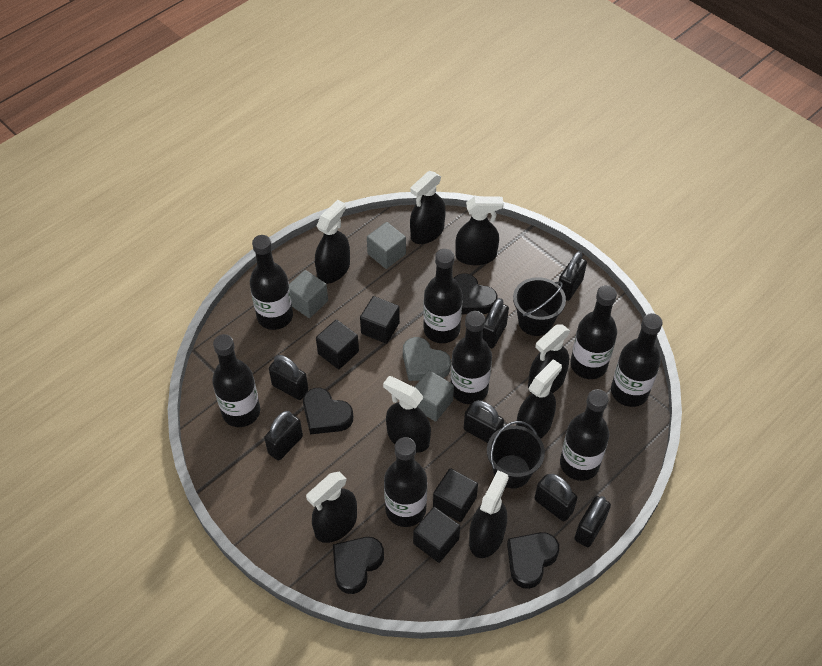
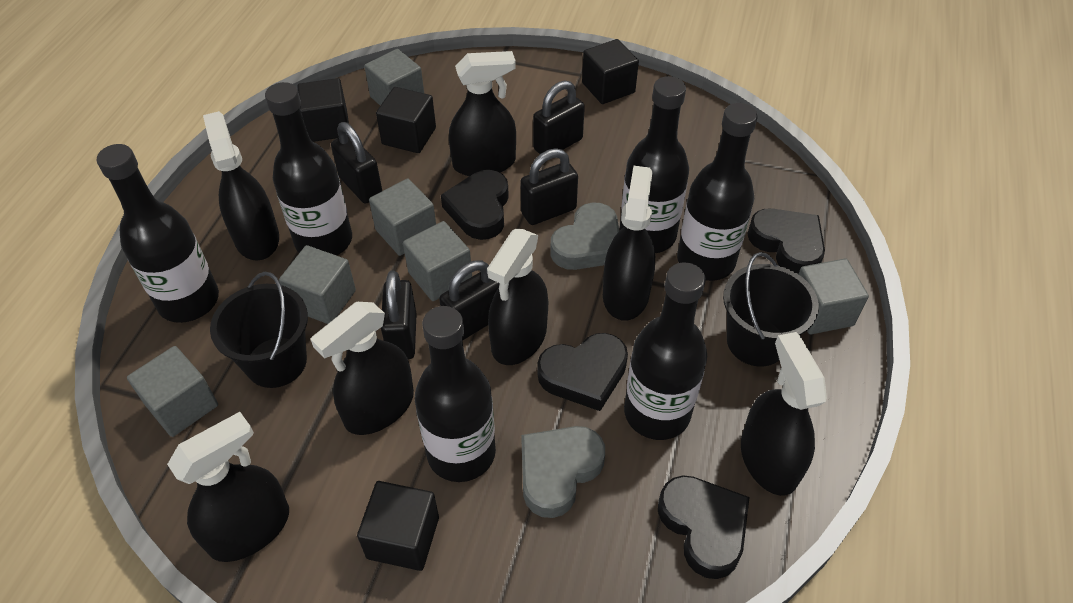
black bottle: [212,334,260,427] [250,235,293,330] [384,437,427,527] [423,249,463,343] [451,311,492,404] [560,389,609,481] [570,285,617,379] [611,313,662,407] = 8 -> [97,144,219,323] [265,82,352,256] [415,306,496,482] [619,76,689,253] [624,262,707,440] [677,103,758,281] = 6
black padlock: [264,411,303,461] [269,355,308,400] [464,400,504,443] [482,298,509,348] [534,474,577,522] [558,251,587,301] [575,496,611,547] = 7 -> [331,122,382,204] [381,270,417,359] [439,260,500,341] [520,148,578,225] [533,81,585,154] = 5
black spray bottle: [306,472,357,543] [315,200,350,284] [383,376,431,453] [410,171,446,244] [455,196,504,265] [469,470,509,558] [516,359,562,439] [528,324,570,393] = 8 -> [167,412,289,562] [203,111,279,261] [311,302,414,435] [449,51,516,176] [487,229,548,365] [603,166,655,320] [741,332,827,496] = 7
grey cube: [289,270,328,318] [367,222,406,269] [415,370,454,422] = 3 -> [127,346,218,437] [279,245,356,324] [364,49,424,106] [369,179,436,256] [403,221,472,301] [799,258,869,334] = 6
grey heart: [403,337,451,381] = 1 -> [521,426,605,518] [550,202,619,270] = 2

